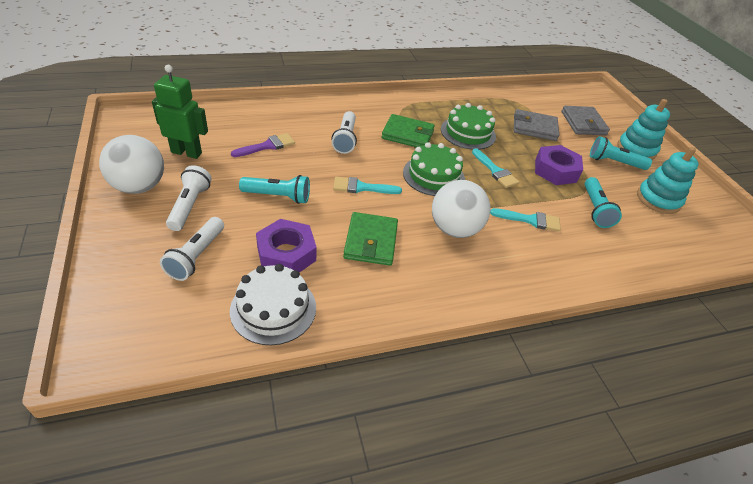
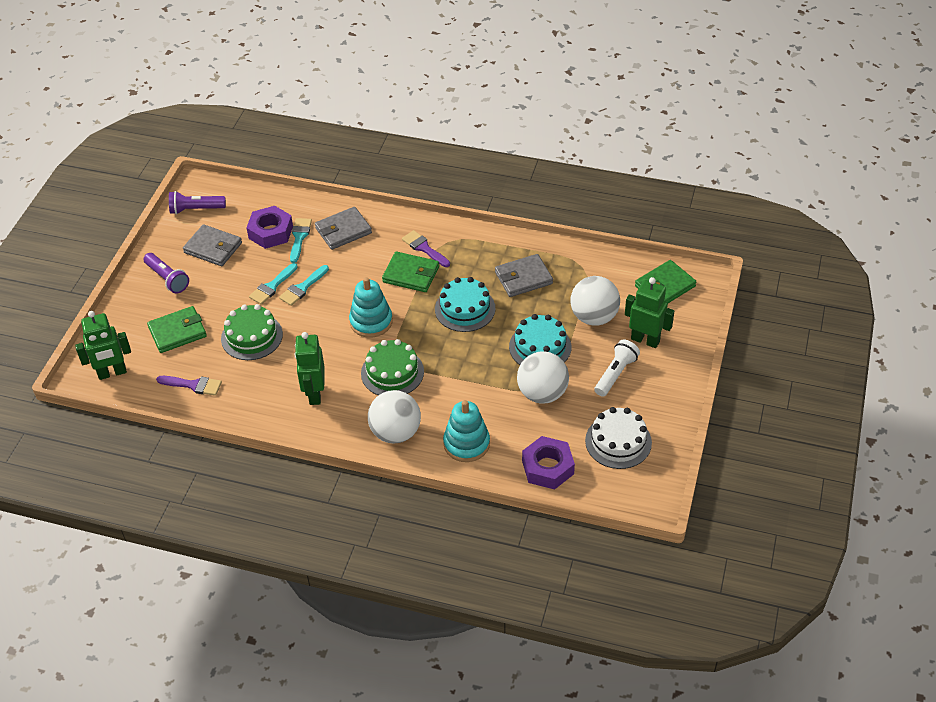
green robot: [152,65,208,159] = 1 -> [75,311,131,380] [295,332,325,405] [625,277,674,348] = 3
green wallet: [343,212,398,266] [382,114,434,147] = 2 -> [147,306,207,353] [382,251,439,292] [635,260,696,303] = 3
grey wallet: [514,109,559,141] [561,106,610,135] = 2 -> [183,224,242,266] [315,207,372,250] [495,254,553,297] = 3
purple brush: [231,133,295,157] = 1 -> [156,376,222,396] [402,230,450,267] = 2
purple flashlight: none = 0 -> [143,253,189,293] [169,191,226,214] = 2
turquoise cake: none = 0 -> [435,277,496,332] [509,314,571,365] = 2
turquoise flashlight: [239,175,310,204] [584,177,622,228] [590,136,652,170] = 3 -> none = 0
white ball: [99,135,164,194] [432,180,490,238] = 2 -> [368,390,421,443] [517,351,569,403] [570,276,620,326] = 3
white flashlight: [160,217,224,281] [166,165,212,231] [331,111,357,154] = 3 -> [594,340,640,397] = 1

